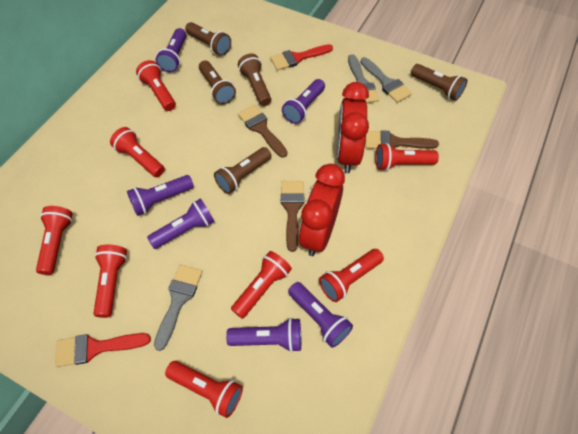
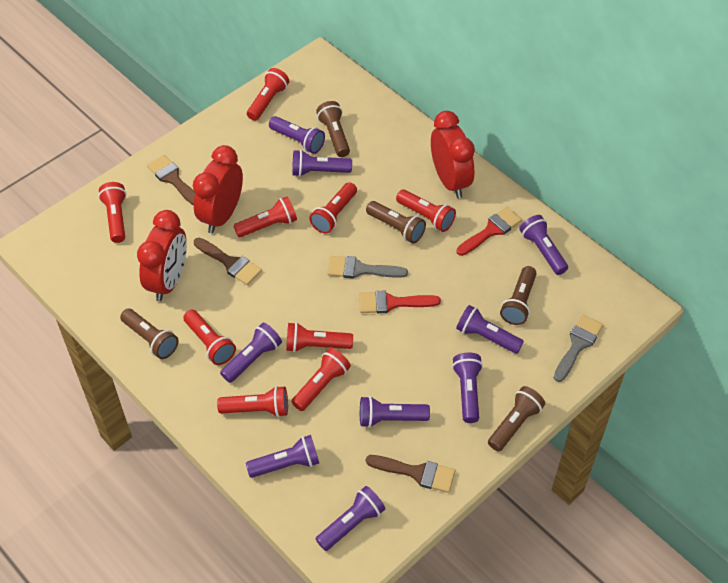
grey brush: [154,265,203,351] [348,54,379,103] [360,57,412,103] = 3 -> [327,256,408,278] [554,314,603,382] = 2
purple flashlight: [127,175,194,216] [147,198,215,249] [156,28,187,72] [226,318,301,352] [282,79,325,124] [288,282,353,348] = 6 -> [220,323,282,383] [246,435,319,478] [269,116,325,154] [292,150,352,177] [316,486,385,551] [360,396,430,428] [452,353,483,423] [456,305,524,354] [519,215,568,275] = 9
red clock: [299,164,345,256] [337,82,369,173] = 2 -> [137,210,187,302] [193,145,243,233] [431,111,475,198] = 3
red flashlight: [36,206,73,275] [93,245,127,318] [110,127,165,177] [136,60,176,111] [165,361,243,418] [231,251,292,319] [319,249,384,302] [375,143,439,171] = 8 -> [98,182,126,243] [183,310,236,365] [217,386,288,417] [233,197,297,237] [247,68,289,121] [286,322,353,352] [291,348,351,411] [309,182,357,234] [396,190,456,232] = 9

